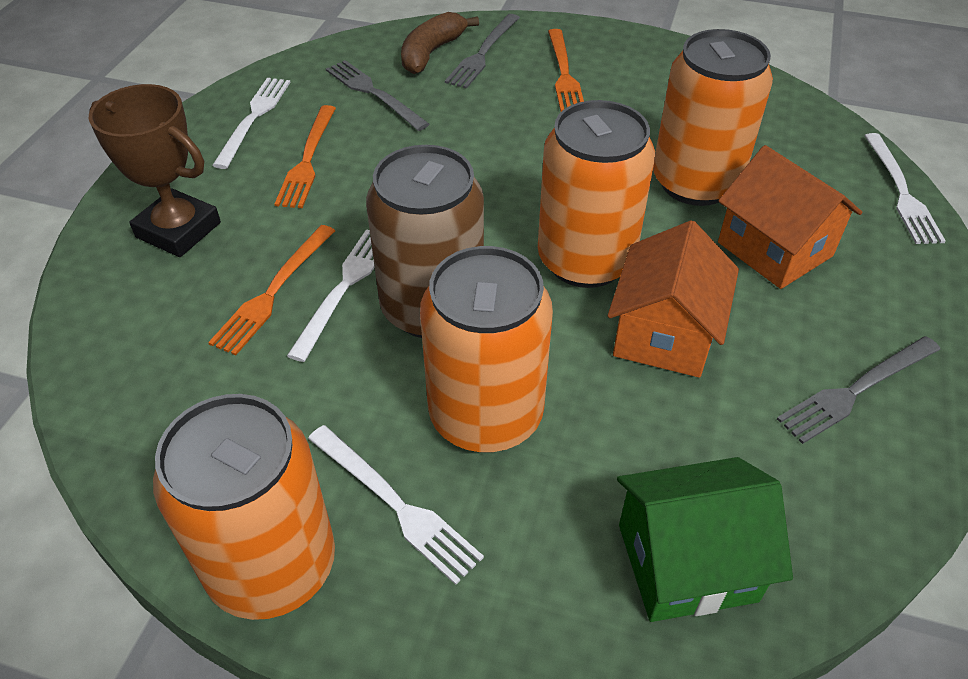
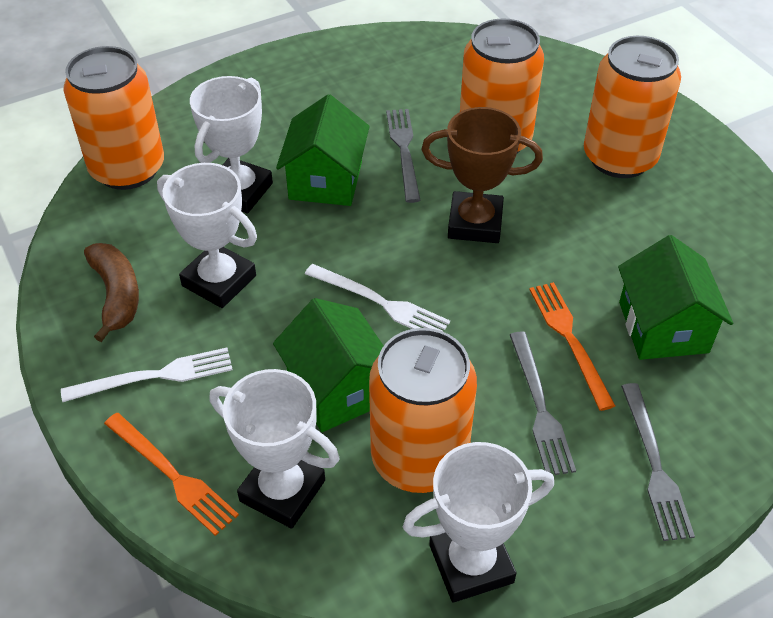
brown can: [366,145,484,338] = 1 -> none = 0
green house: [617,457,793,622] = 1 -> [273,298,383,432] [276,94,370,206] [618,235,733,360] = 3
orange fork: [208,225,335,355] [274,105,336,208] [548,29,584,112] = 3 -> [104,413,239,536] [529,282,615,411] = 2
orange house: [608,220,739,378] [718,145,862,289] = 2 -> none = 0
white fork: [212,78,290,169] [287,229,375,362] [308,425,484,585] [864,133,946,244] = 4 -> [61,348,233,402] [305,264,450,332] = 2
white trophy: none = 0 -> [157,163,257,308] [190,76,273,213] [210,369,340,529] [403,442,554,603] = 4

